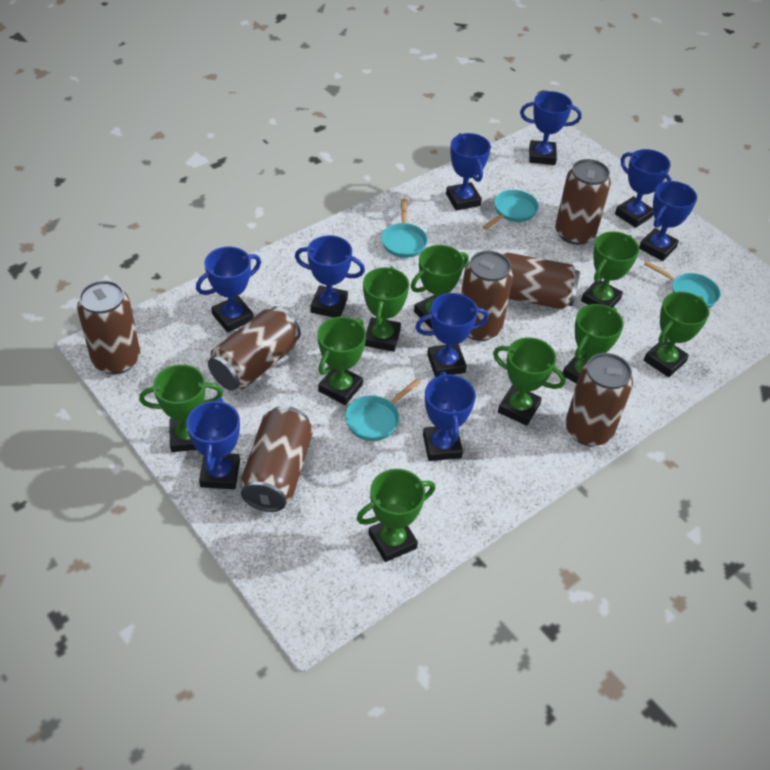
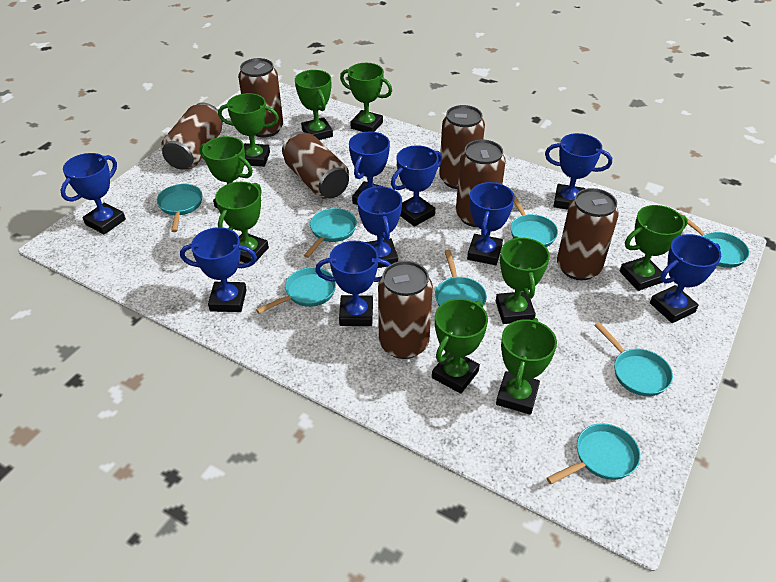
turquoise pan: [345,379,421,441] [381,199,428,258] [483,190,539,230] [644,261,721,308] = 4 -> [157,184,202,232] [256,267,336,314] [304,208,357,258] [435,250,487,306] [510,192,558,247] [547,423,641,484] [594,322,673,396] [679,213,749,268] = 8

